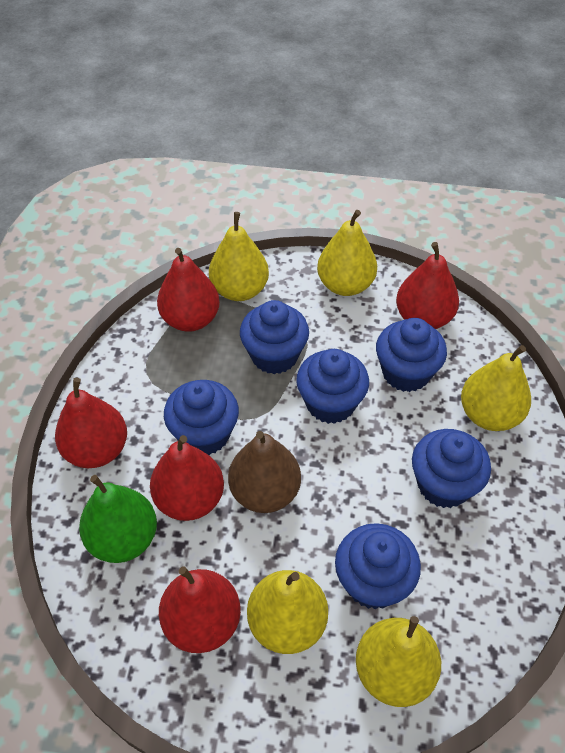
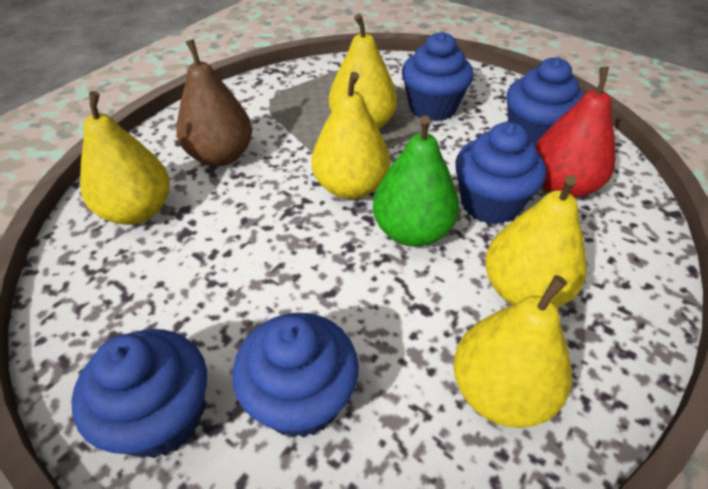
blue cupcake: [164,380,239,455] [240,300,309,374] [296,349,369,424] [335,523,421,610] [376,318,447,392] [412,429,491,508] = 6 -> [71,329,207,458] [233,313,359,438] [402,32,474,121] [455,122,546,225] [506,57,584,145] = 5
red pear: [55,378,127,468] [150,435,224,521] [157,248,220,332] [159,566,241,653] [396,242,459,329] = 5 -> [535,67,616,198] = 1

